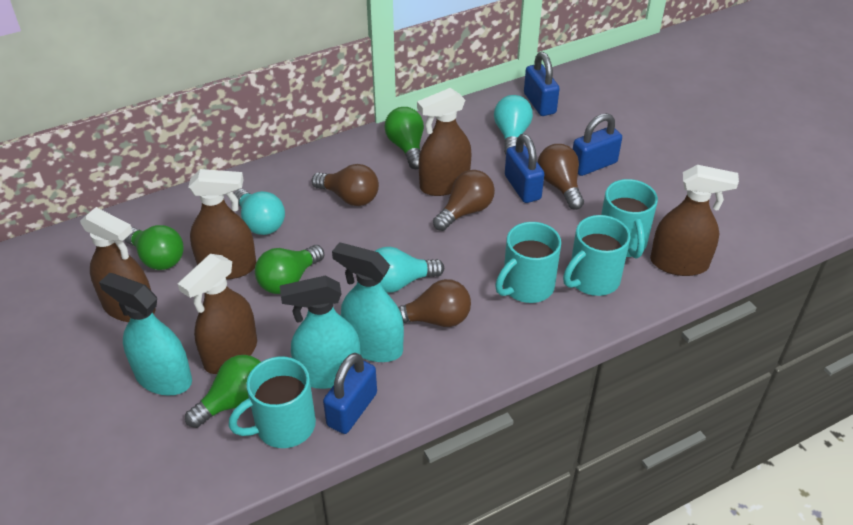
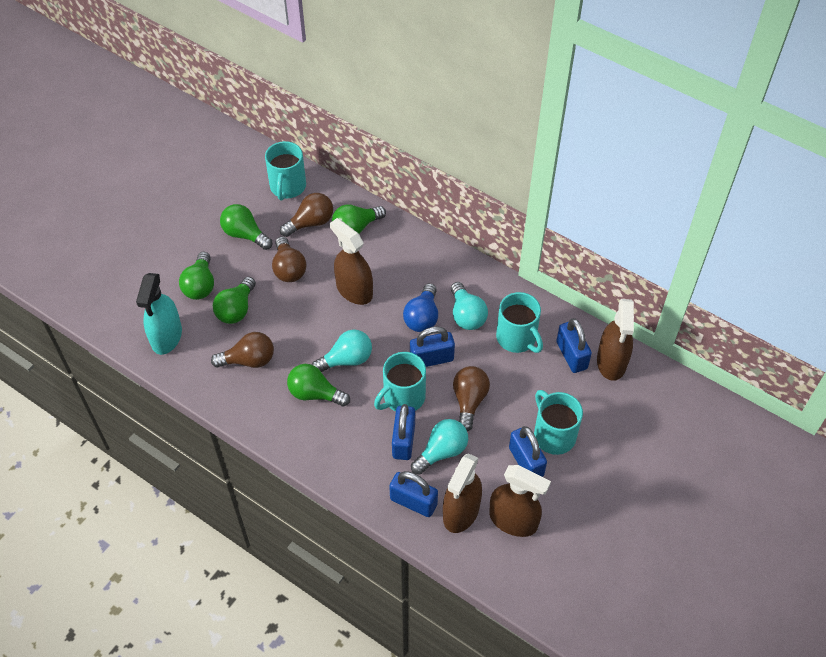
blue light bulb: none = 0 -> [403,283,438,332] = 1
blue padlock: [323,353,377,434] [505,134,544,203] [524,52,560,116] [573,113,622,176] = 4 -> [389,471,438,517] [392,404,415,460] [410,326,455,367] [509,426,547,477] [556,318,592,373] = 5
brown spray bottle: [80,207,156,322] [178,254,257,374] [188,169,256,279] [417,88,471,196] [650,165,739,276] = 5 -> [329,218,373,305] [443,453,482,533] [489,465,551,537] [597,299,634,381] = 4
green light bulb: [124,225,184,270] [185,355,261,428] [255,245,324,294] [384,107,424,169] = 4 -> [179,252,214,300] [213,277,256,324] [220,204,272,250] [287,364,350,407] [332,204,386,234] = 5
turquoise spray bottle: [99,273,192,396] [280,276,360,389] [332,242,404,362] = 3 -> [136,273,182,355] = 1

